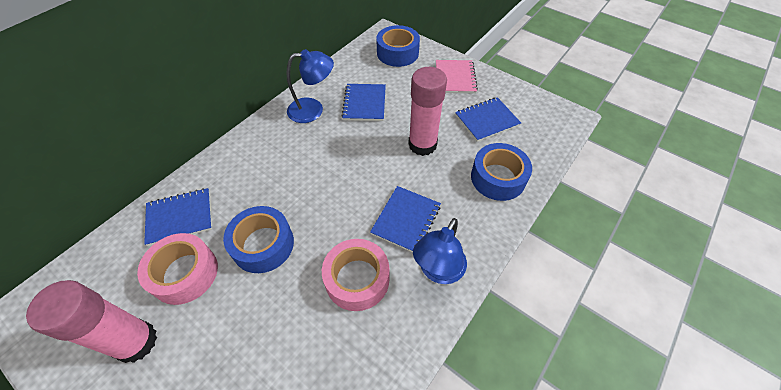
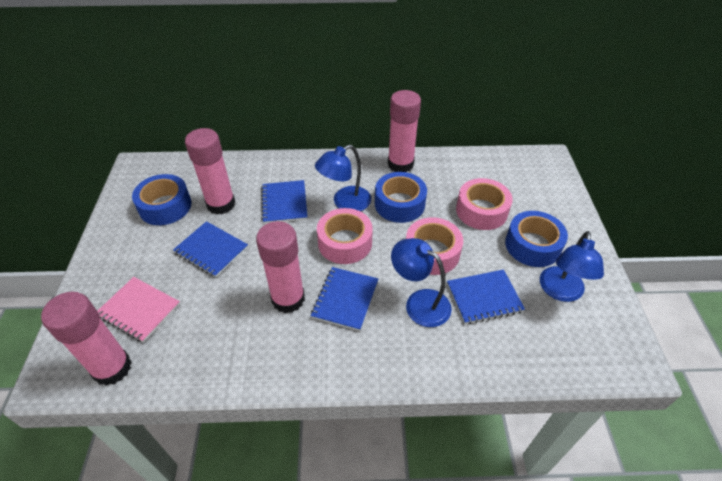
blue lamp: [286,49,334,123] [413,218,467,284] = 2 -> [315,145,371,211] [391,238,452,327] [540,231,604,302] = 3
pink glue stick: [26,280,157,363] [408,67,447,156] = 2 -> [41,292,132,386] [185,128,235,215] [256,221,305,313] [388,90,421,172] = 4
pink tape: [137,233,218,305] [322,239,390,311] = 2 -> [317,208,373,264] [406,217,463,275] [456,178,513,230] = 3

